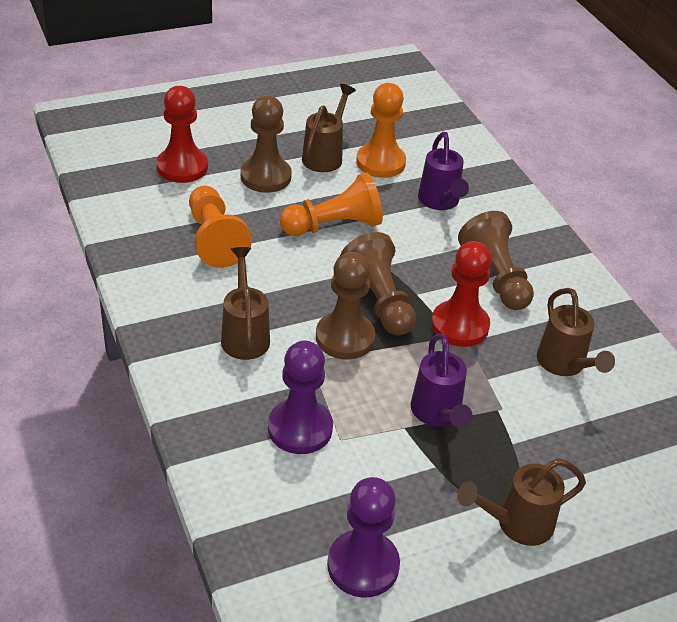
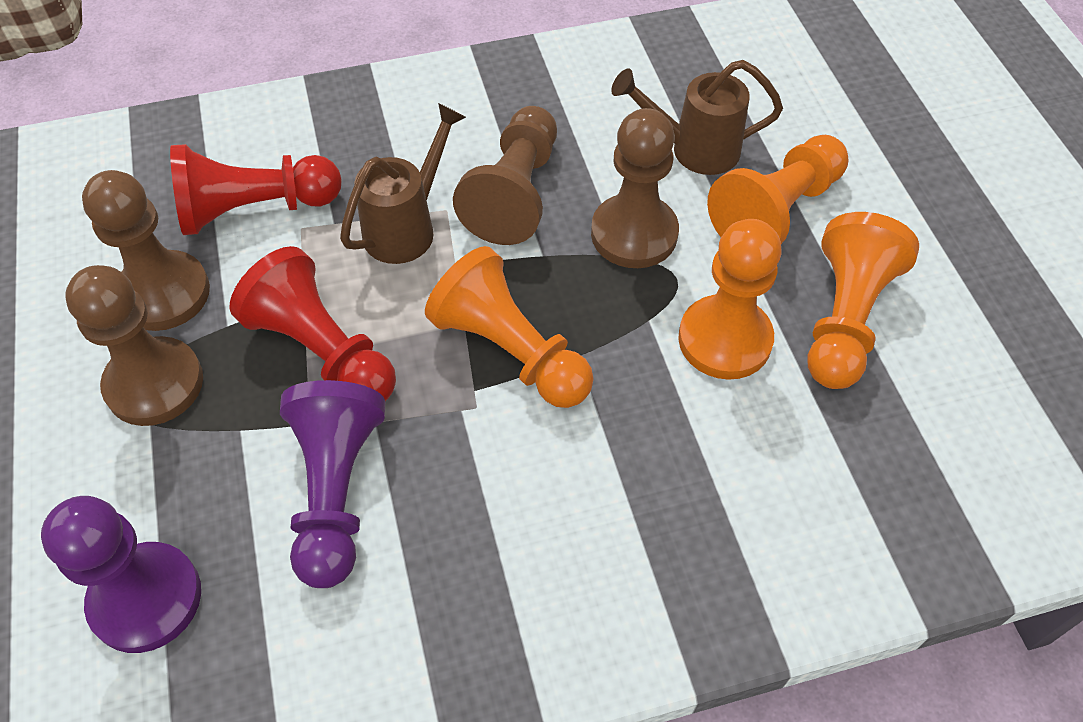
brown watering can: [221,247,270,360] [302,84,356,172] [457,458,586,546] [537,288,615,376] = 4 -> [340,103,466,264] [611,60,783,175] = 2
orange pawn: [189,186,252,268] [280,173,383,236] [356,83,406,178] = 3 -> [425,246,594,408] [678,219,781,380] [707,135,848,244] [808,212,919,389] = 4
purple watering can: [410,333,473,428] [418,132,469,210] = 2 -> none = 0

